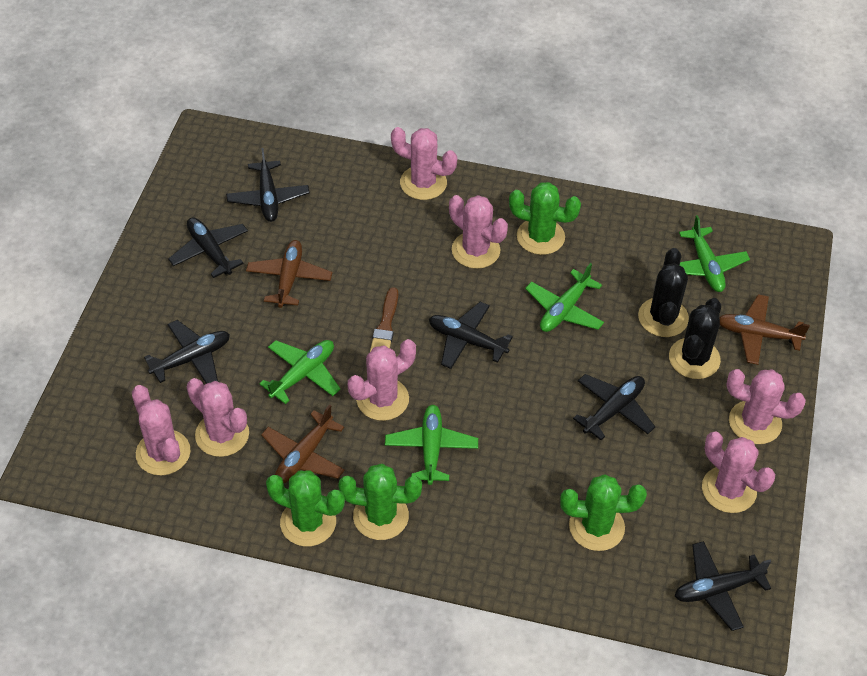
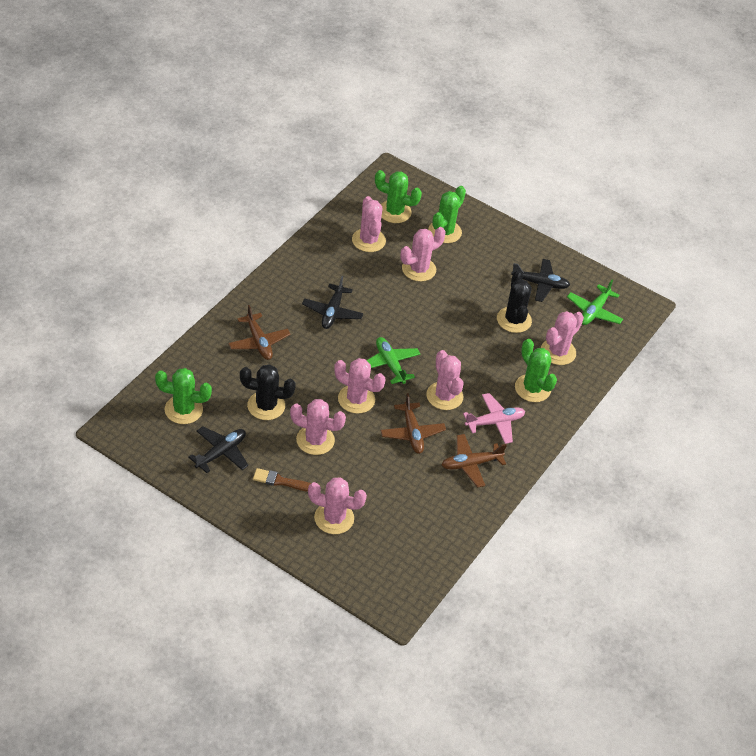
black plane: [144,320,230,384] [168,217,248,278] [226,148,309,222] [429,302,513,369] [573,374,655,440] [675,541,771,631] = 6 -> [188,426,249,473] [302,276,363,329] [511,259,570,302] = 3
green plane: [259,340,341,404] [385,405,478,485] [525,263,604,332] [679,215,750,292] = 4 -> [366,337,421,384] [567,279,623,325] = 2
pink plane: none = 0 -> [463,393,525,444] = 1

